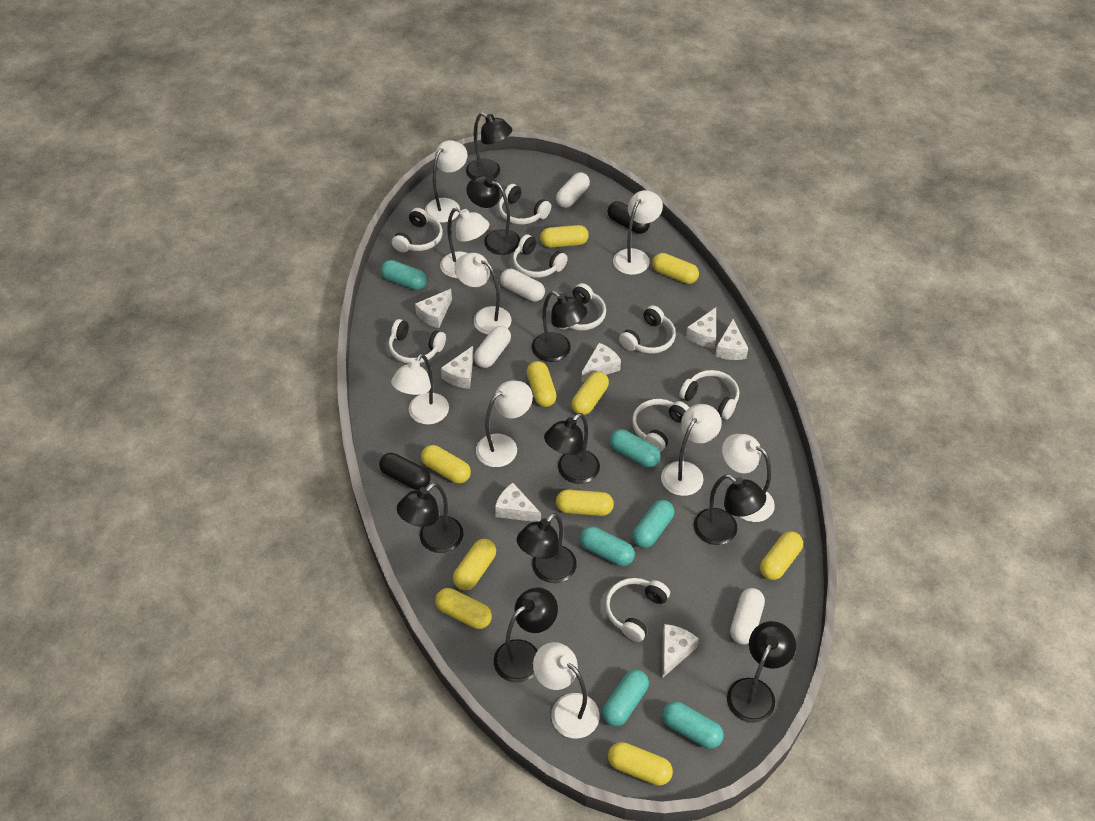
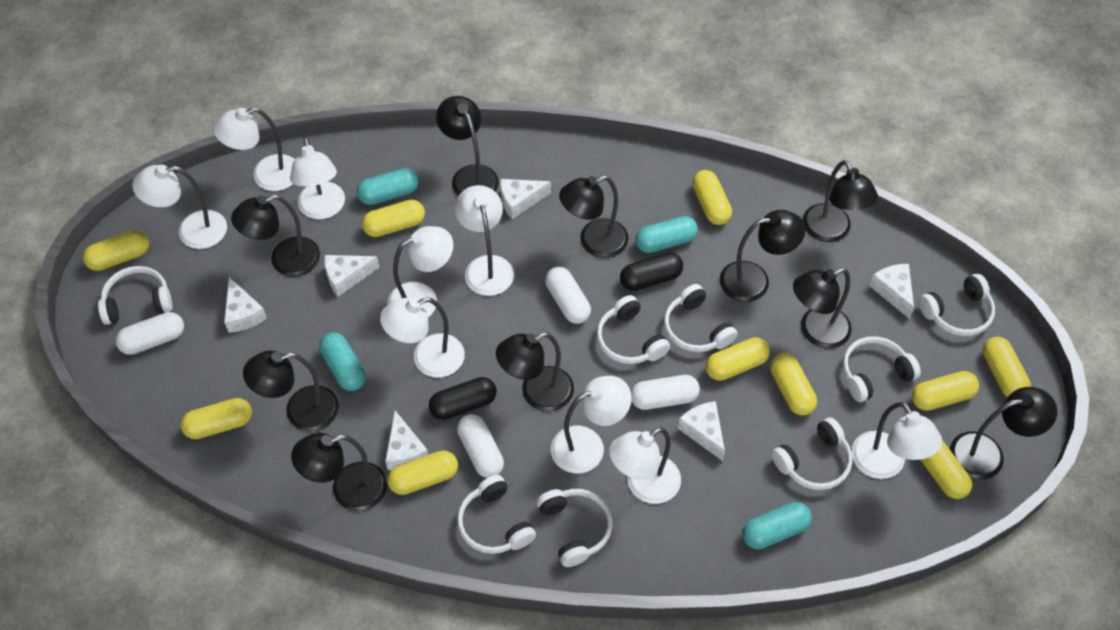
black lamp: [397,483,463,553] [466,112,512,179] [466,175,520,255] [494,587,558,683] [517,513,577,583] [532,291,588,362] [544,413,600,484] [694,474,766,545] [727,621,796,723] = 9 -> [231,195,320,277] [243,351,339,432] [291,433,387,511] [436,96,499,196] [496,332,574,411] [559,175,629,258] [720,210,805,302] [793,268,852,349] [803,160,878,242] [950,387,1057,480] = 10
turquoise capsule: [381,260,427,290] [580,526,635,566] [602,669,649,727] [610,429,661,468] [632,500,674,548] [662,701,724,749] = 6 -> [319,332,366,391] [357,168,419,205] [635,216,698,253] [742,502,812,549] = 4
white cheese: [415,289,452,328] [441,346,474,389] [495,483,541,522] [581,343,621,382] [662,624,699,678] [686,308,716,348] [715,319,748,360] = 7 -> [224,277,267,333] [324,255,379,297] [385,411,428,470] [500,179,551,219] [678,401,725,461] [869,264,914,319] = 6
white headphones: [388,319,446,364] [392,208,443,252] [499,184,551,225] [513,234,568,278] [559,283,606,331] [605,578,670,642] [619,305,676,354] [632,399,689,452] [679,370,739,420] = 9 -> [98,266,173,325] [457,475,536,554] [537,489,612,567] [597,295,670,364] [664,284,738,352] [772,418,852,490] [842,336,921,402] [919,274,995,336] = 8

